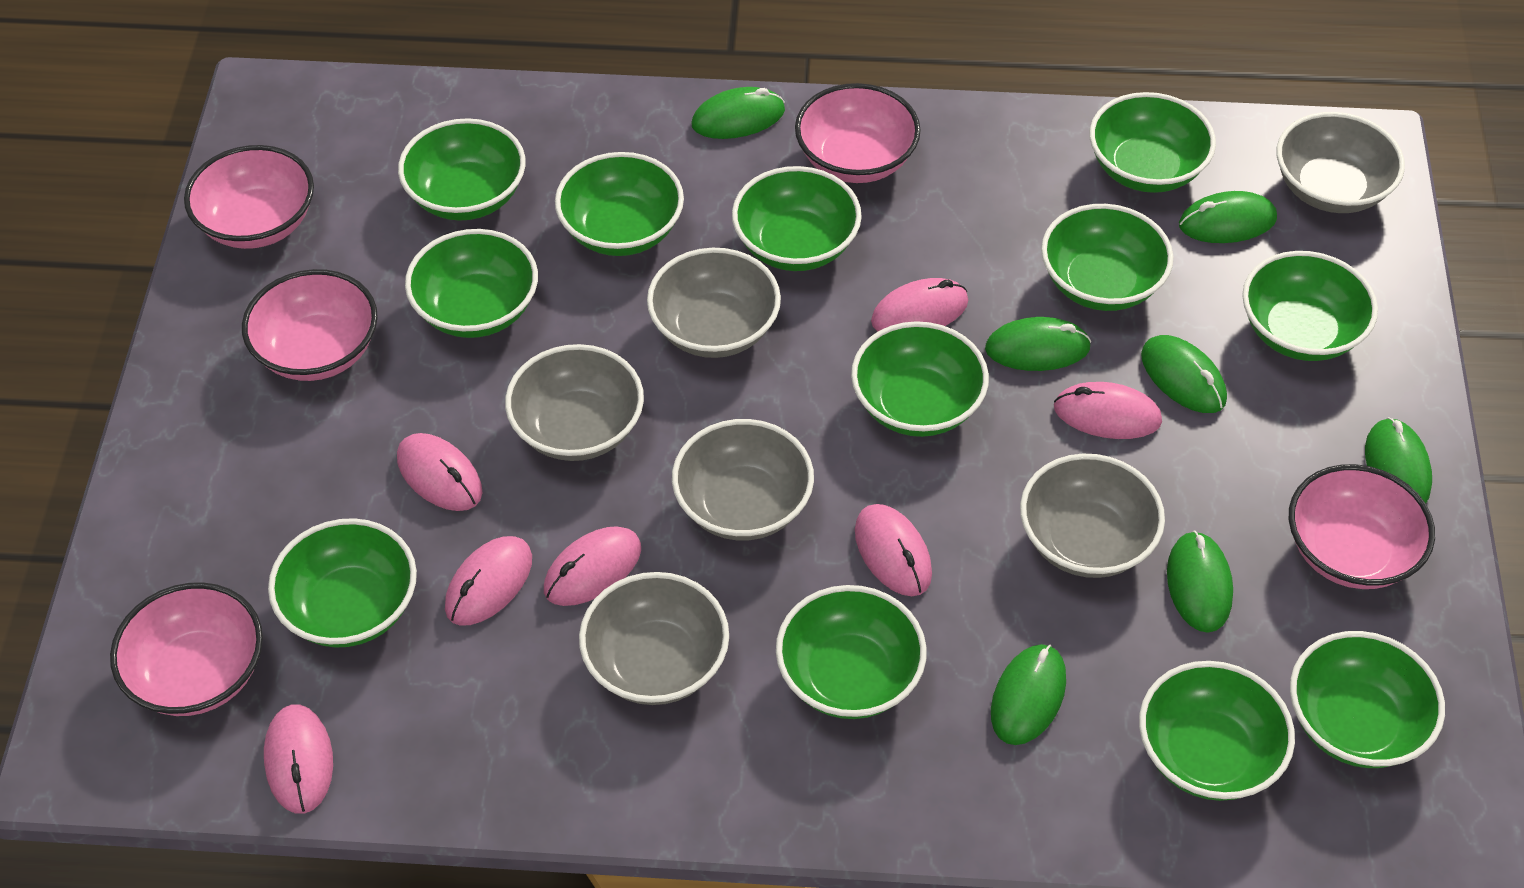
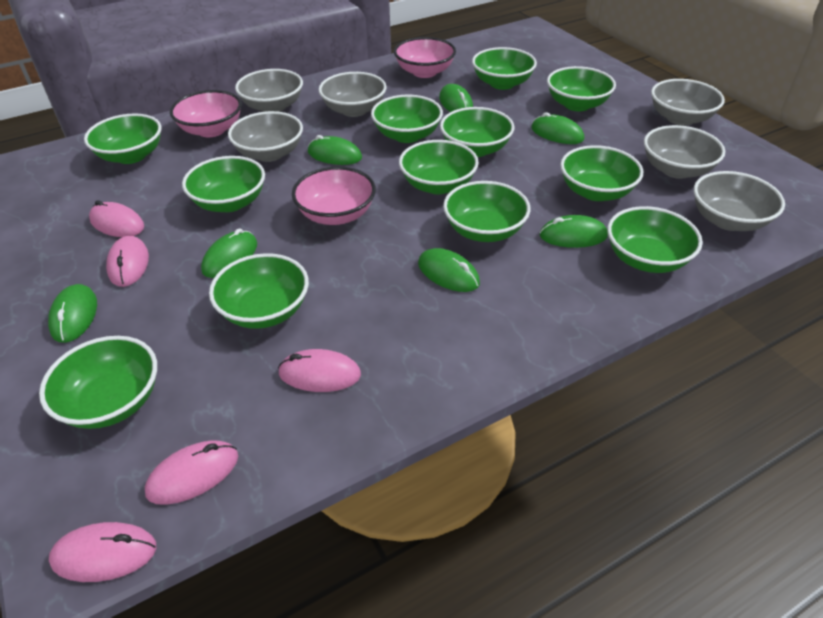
pink bowl: [110,582,263,716] [184,145,314,249] [242,269,378,381] [795,83,921,183] [1289,464,1435,589] = 5 -> [170,90,242,137] [292,167,376,225] [394,37,456,78] = 3
pink mouse: [264,704,333,814] [397,433,482,511] [445,536,532,626] [544,526,641,606] [855,504,932,596] [871,278,968,331] [1054,382,1162,439] = 7 -> [49,522,156,582] [89,200,144,237] [106,236,149,287] [145,440,238,505] [278,349,361,392] = 5

